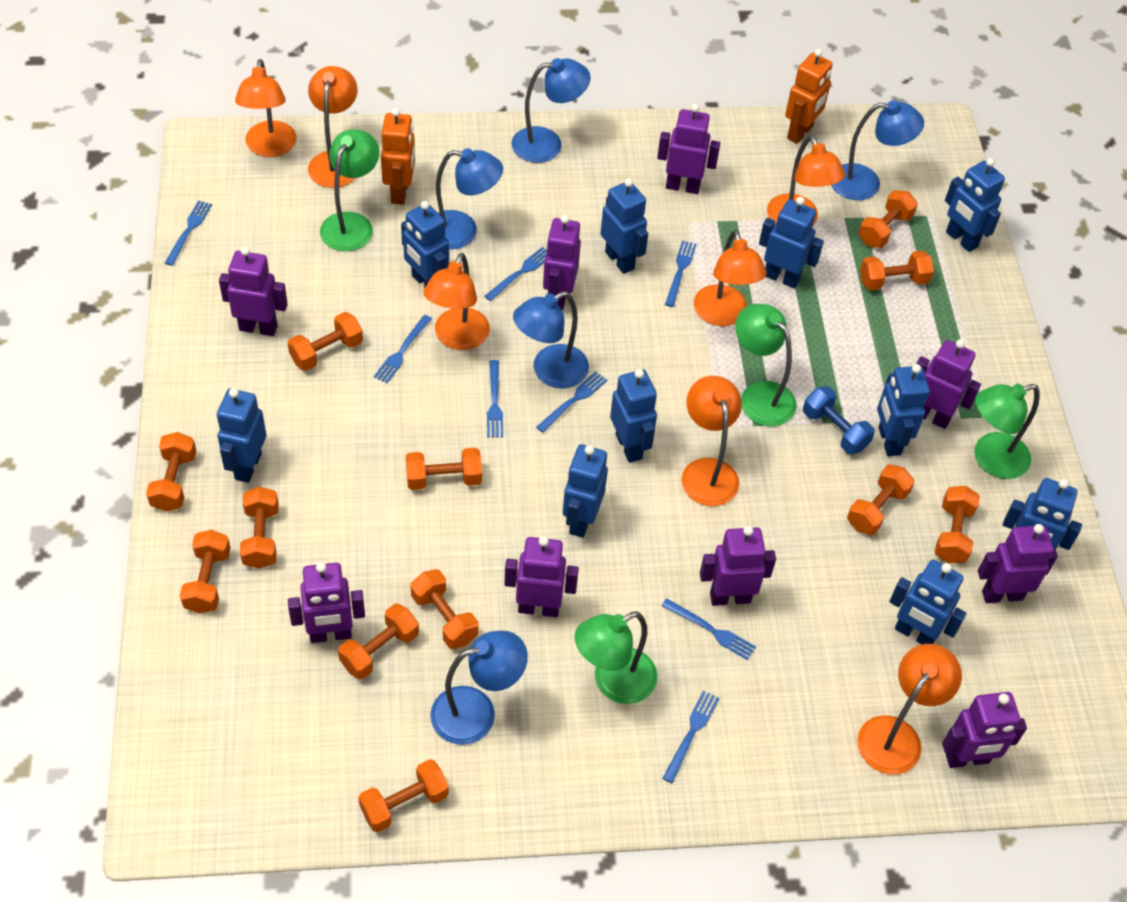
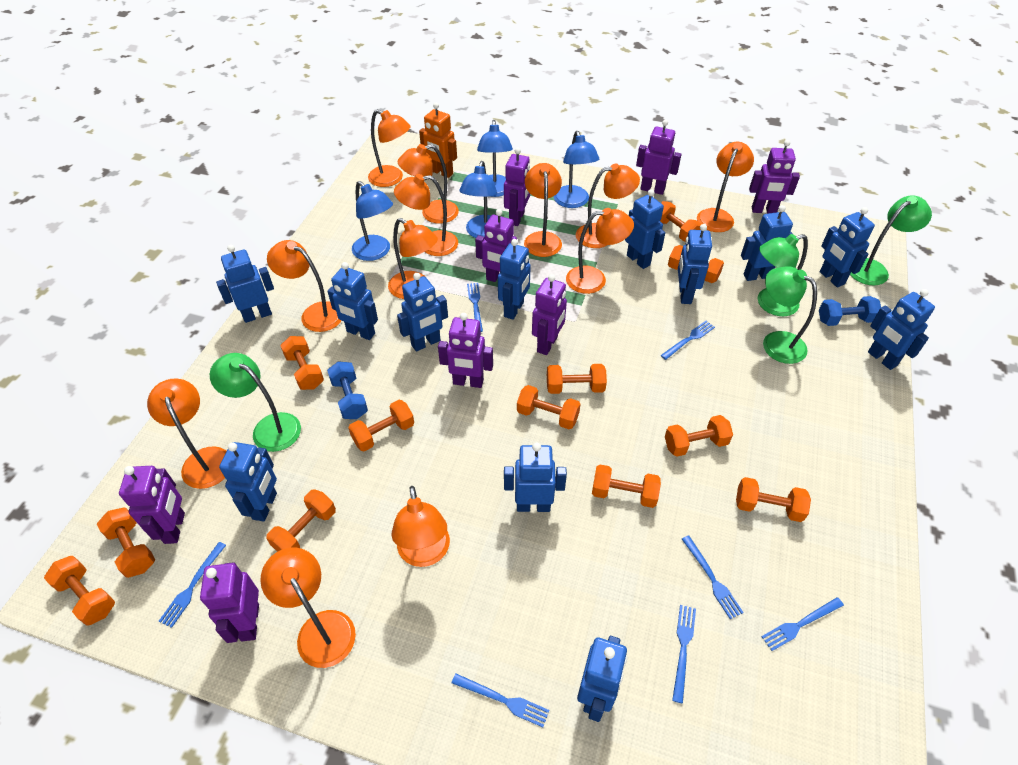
blue dumbbell: [803,386,875,454] = 1 -> [327,361,368,419] [819,296,881,326] = 2
blue fork: [165,200,212,266] [374,315,432,383] [485,247,547,301] [487,360,503,437] [536,371,607,433] [661,598,756,660] [663,690,719,783] [665,240,696,307] = 8 -> [159,542,226,628] [452,674,549,727] [467,283,483,332] [660,321,715,360] [672,605,696,703] [682,535,744,619] [761,597,844,651] = 7
blue lamp: [430,631,528,745] [436,148,503,249] [511,58,591,163] [513,291,589,388] [831,100,924,200] = 5 -> [352,181,393,261] [459,161,497,238] [477,120,513,197] [553,131,599,208] = 4
blue robot: [217,388,266,483] [401,201,449,288] [563,444,608,538] [600,178,648,274] [610,369,657,463] [759,197,824,288] [877,364,930,456] [889,560,966,644] [945,158,1005,252] [1003,478,1082,550] = 10 -> [216,245,274,323] [219,442,277,522] [327,262,378,340] [397,273,448,352] [498,239,531,320] [504,442,567,512] [577,636,627,722] [625,189,665,269] [678,224,712,304] [741,205,793,281] [820,207,875,287] [868,289,935,370] = 12
orange lamp: [235,59,297,157] [308,66,357,188] [423,253,490,350] [682,376,742,506] [694,230,766,326] [767,136,845,225] [857,644,962,775] = 7 -> [147,379,227,489] [260,548,356,668] [267,240,342,332] [368,110,411,187] [388,218,438,299] [391,486,450,567] [394,174,458,256] [398,144,459,224] [524,163,562,257] [566,208,634,294] [576,163,640,248] [697,142,754,232] = 12
orange robot: [381,108,415,205] [785,49,833,144] = 2 -> [419,103,457,178] = 1
purple robot: [219,246,288,336] [288,562,365,643] [504,536,579,617] [543,215,581,310] [657,104,720,194] [700,526,776,606] [916,339,981,429] [942,692,1027,768] [978,524,1058,603] = 9 -> [119,466,185,544] [200,562,259,643] [438,313,493,388] [475,209,517,282] [504,148,530,226] [532,274,567,355] [636,120,682,195] [749,140,800,214] = 8

